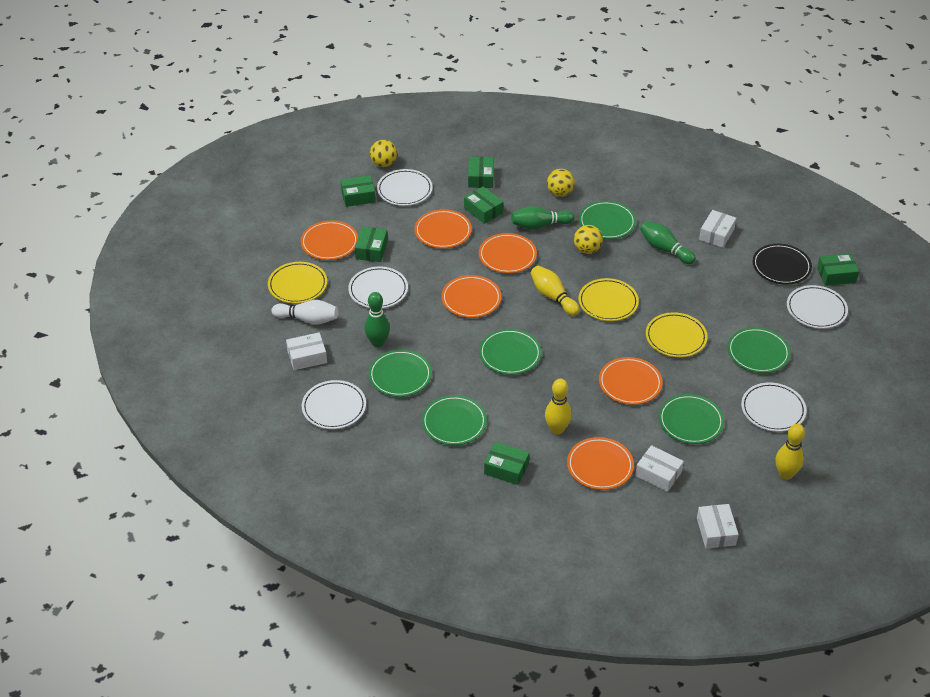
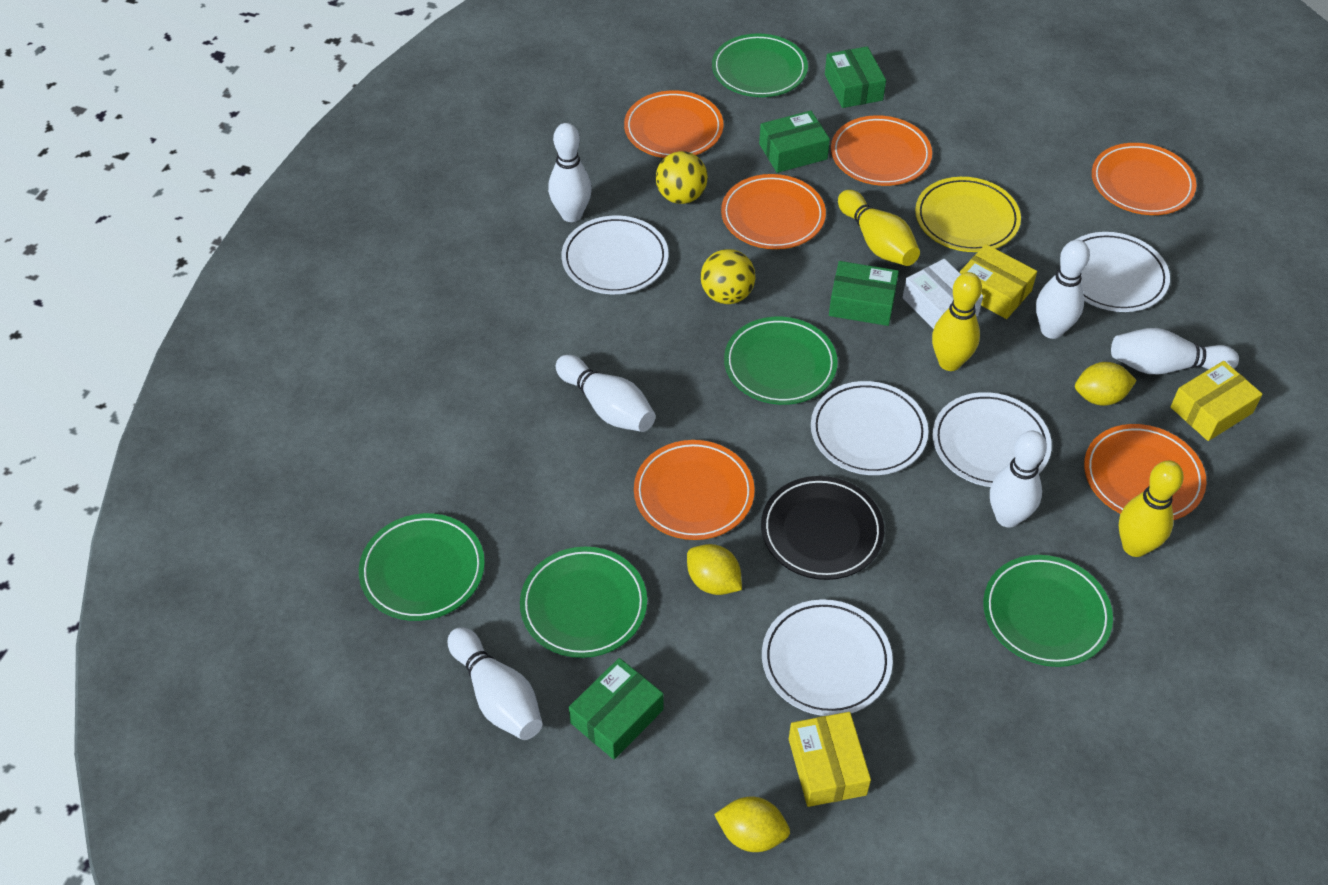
green bowling pin: [364,292,390,347] [511,206,574,230] [640,221,696,264] = 3 -> none = 0
green box: [340,175,376,207] [355,227,388,262] [464,187,504,224] [468,157,494,188] [484,442,529,485] [817,253,859,286] = 6 -> [569,658,664,760] [759,111,830,173] [825,46,886,108] [829,261,899,326] = 4
green plate: [369,350,432,397] [422,395,487,445] [479,329,541,375] [579,201,636,239] [659,394,724,444] [728,327,790,373] = 6 -> [359,513,485,621] [520,547,647,658] [712,33,808,97] [724,317,838,405] [983,555,1113,667] = 5
white bowling pin: [271,300,338,325] = 1 -> [448,627,543,740] [548,123,592,222] [556,355,656,432] [990,431,1047,528] [1036,240,1090,339] [1111,328,1239,374] = 6
white box: [286,332,327,370] [635,445,684,492] [697,504,739,549] [699,210,736,248] = 4 -> [903,259,983,329] = 1
yellow ball: [370,140,397,167] [547,169,575,197] [574,225,603,254] = 3 -> [656,151,708,204] [701,249,756,304] = 2
yellow box: none = 0 -> [789,712,871,807] [960,244,1037,319] [1170,361,1262,441] = 3
yellow lemon: none = 0 -> [687,544,742,595] [714,797,790,852] [1075,362,1137,406] = 3
yellow plate: [268,262,327,304] [579,278,639,321] [646,312,708,357] = 3 -> [915,177,1021,252] = 1

